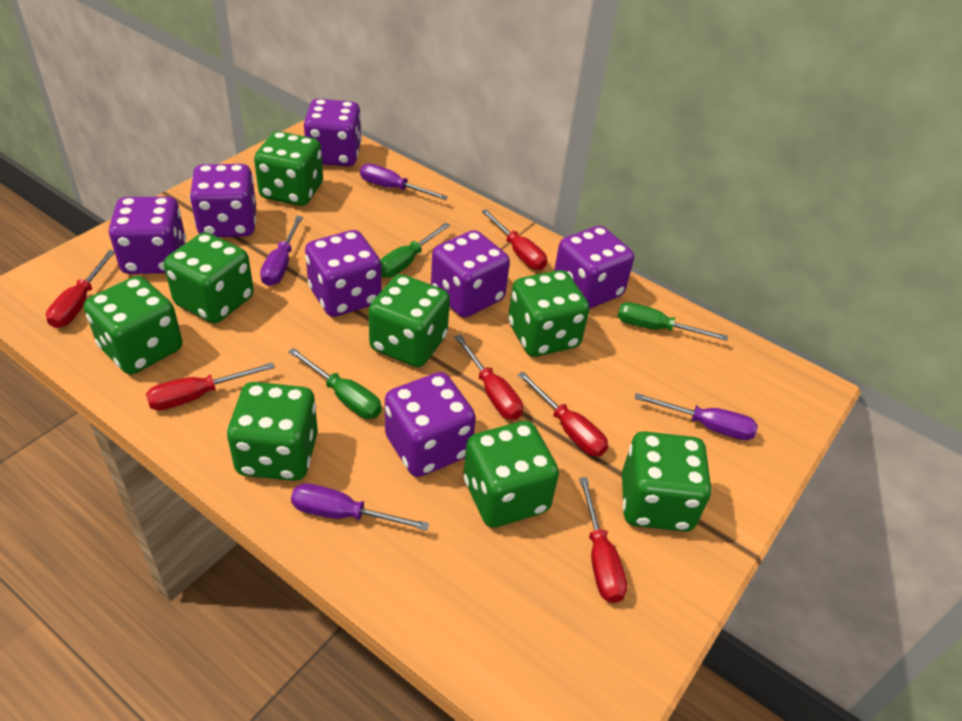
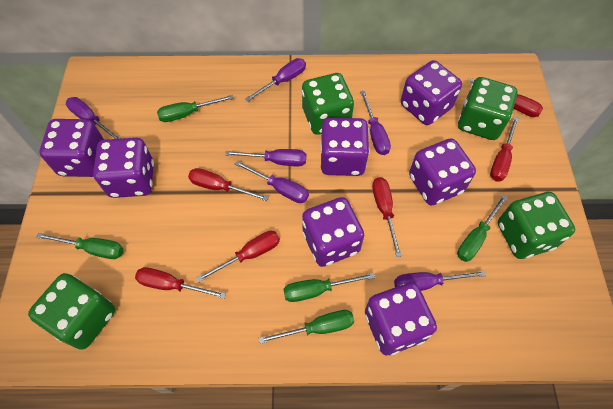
green dice: [84,276,182,374] [164,232,254,323] [227,382,318,481] [254,131,323,206] [368,274,450,367] [463,421,559,528] [508,270,589,357] [622,431,712,532] = 8 -> [28,273,115,350] [302,73,354,135] [458,77,517,140] [498,192,575,259] = 4
green screwdriver: [288,348,382,419] [380,223,450,278] [617,302,728,341] = 3 -> [36,233,123,259] [157,95,234,122] [259,310,354,344] [283,273,375,302] [457,195,508,262] = 5
purple screwdriver: [260,216,303,286] [291,483,429,531] [360,164,448,200] [634,393,758,440] = 4 -> [66,97,121,139] [225,149,306,166] [235,161,309,203] [245,58,306,102] [360,90,391,155] [394,271,486,291] = 6

